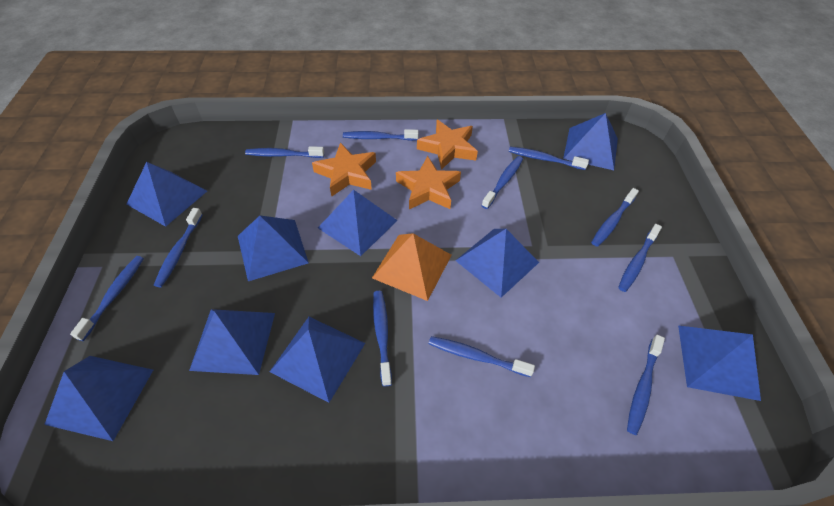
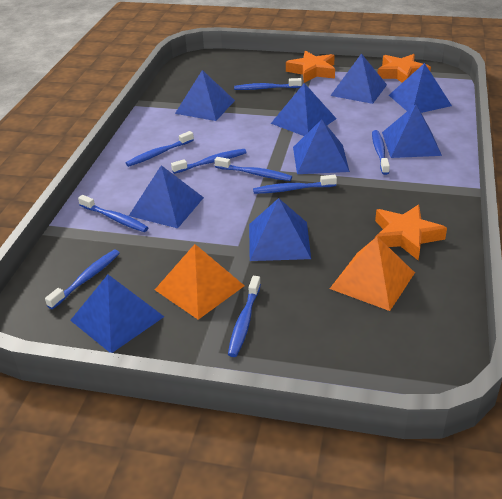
blue toothbrush: [70,256,144,341] [154,208,203,287] [245,146,324,158] [343,129,419,141] [373,291,392,386] [428,336,535,377] [481,156,523,209] [509,147,589,170] [591,188,639,247] [618,224,662,292] [627,335,665,435] = 11 -> [45,249,120,309] [78,195,149,232] [126,131,194,167] [171,149,247,174] [215,157,292,181] [228,276,261,357] [234,78,302,90] [253,175,337,194] [372,130,390,175] = 9
orange pyramid: [372,233,452,301] = 1 -> [155,244,245,320] [330,237,415,311] = 2

